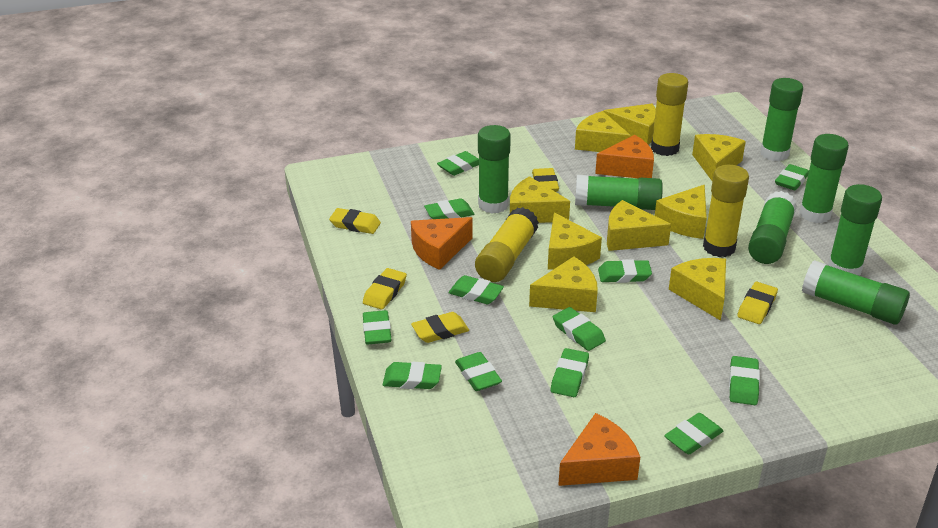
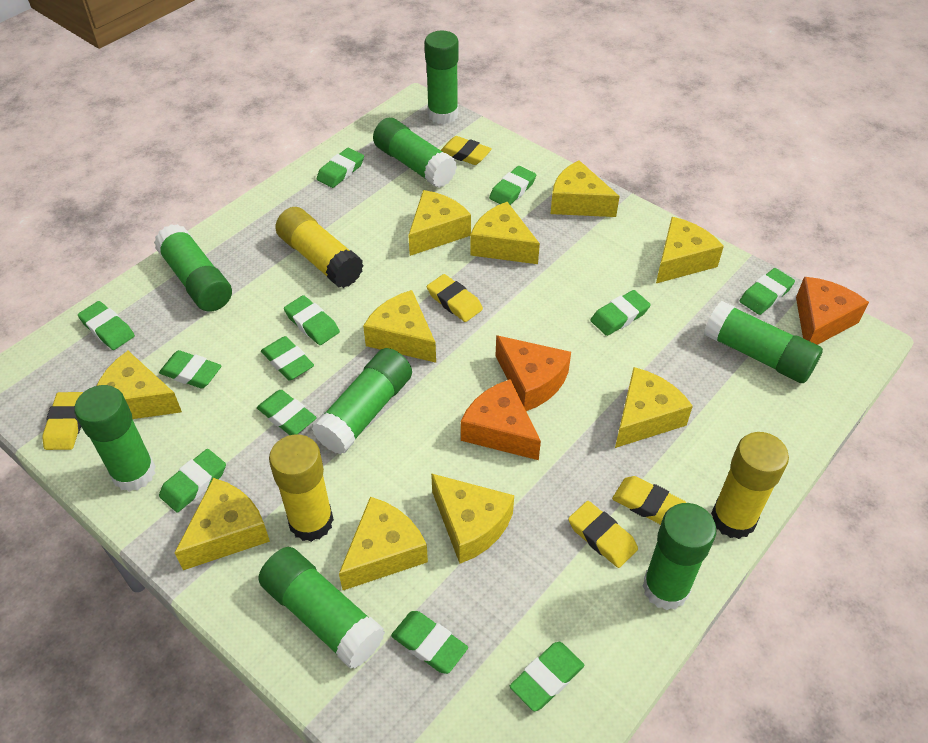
green glue stick: [478,125,511,213] [575,175,663,210] [748,191,797,264] [760,78,803,161] [799,134,849,223] [802,260,910,324] [828,184,882,276] = 7 -> [74,385,156,492] [154,224,232,312] [258,547,385,669] [312,348,412,454] [373,118,457,188] [425,31,459,124] [642,503,717,610] [704,301,823,383] = 8
yellow cheese: [510,176,570,223] [529,256,598,312] [548,213,602,270] [575,111,631,152] [603,104,656,145] [607,200,671,251] [655,185,707,239] [669,258,726,321] [692,134,746,181] = 9 -> [97,351,182,419] [175,478,270,570] [339,497,428,590] [363,290,436,363] [408,190,471,256] [431,473,514,564] [470,202,540,264] [550,160,620,217] [615,367,693,448] [656,217,724,283] = 10

